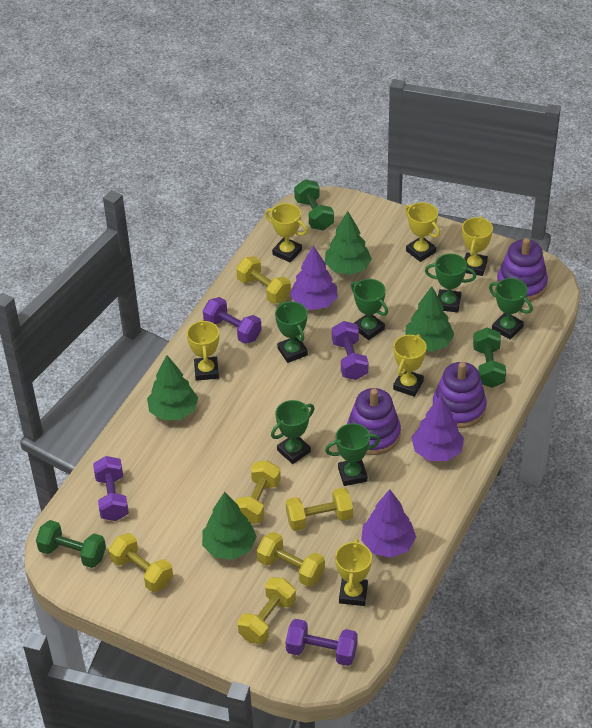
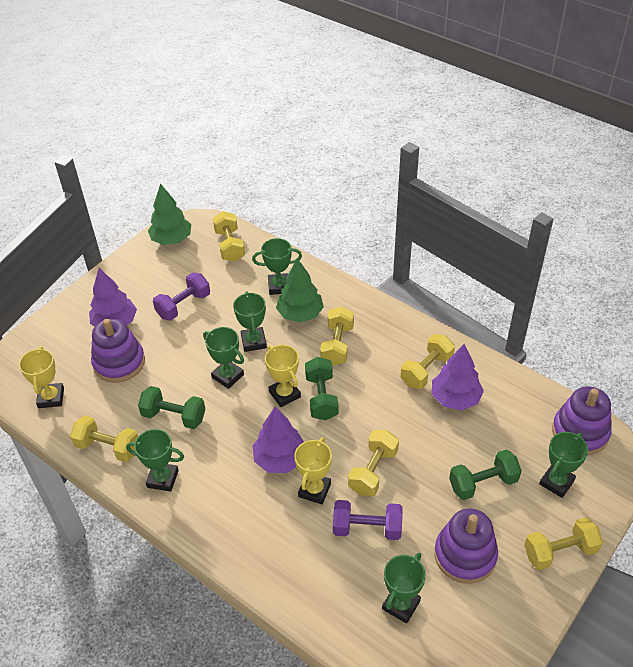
green tree: [147,355,198,420] [202,492,257,560] [325,211,372,275] [405,286,454,352] = 4 -> [148,183,191,245] [276,258,324,323] = 2
purple dumbbell: [93,456,129,521] [203,297,262,344] [286,619,358,666] [332,321,368,380] = 4 -> [153,272,210,321] [333,500,403,540] = 2
yellow trophy: [187,319,219,381] [265,203,307,263] [335,539,372,606] [393,334,427,397] [405,202,440,262] [462,217,493,276] = 6 -> [19,347,64,408] [265,345,301,407] [294,437,332,504] = 3

